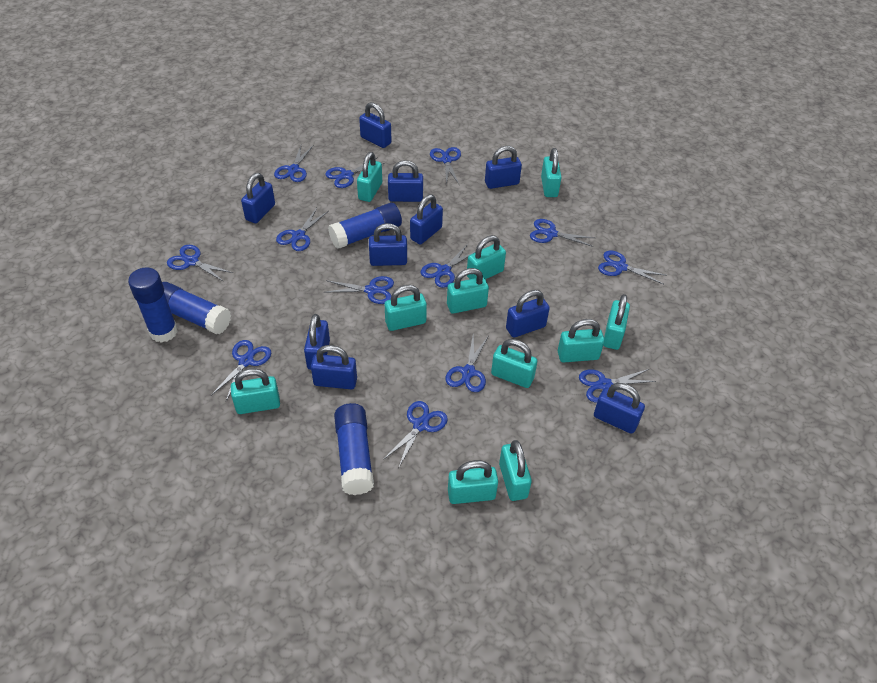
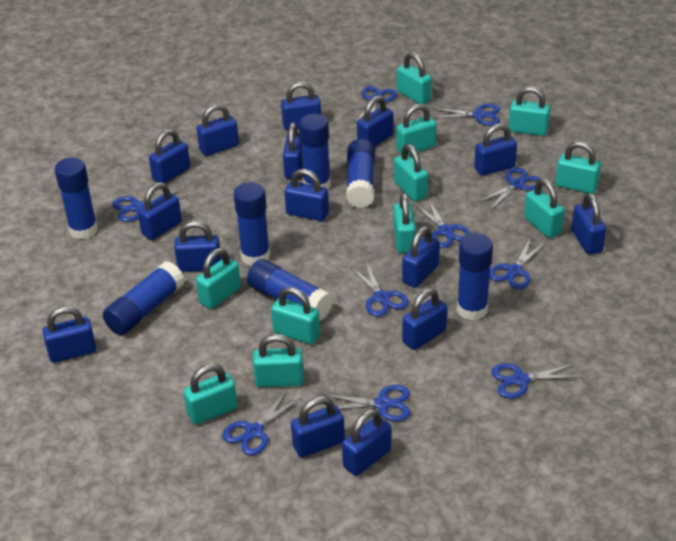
blue glue stick: [128,267,178,343] [162,282,231,334] [328,203,402,249] [334,403,374,495] = 4 -> [55,158,98,239] [103,261,185,335] [234,182,270,266] [247,259,333,321] [299,114,331,189] [346,139,375,208] [457,233,493,321] = 7
blue padlock: [241,173,275,223] [304,314,330,370] [311,345,357,389] [359,102,392,148] [369,223,407,266] [388,160,423,202] [410,194,443,244] [485,146,522,189] [506,290,550,338] [594,383,645,434] = 10 -> [42,306,96,363] [138,182,182,240] [149,129,190,183] [174,221,221,272] [197,104,239,156] [281,82,321,131] [283,122,303,179] [285,169,329,221] [291,396,345,458] [342,409,391,476] [357,96,393,147] [402,226,440,288] [402,288,447,350] [474,123,517,176] [572,193,606,255] = 15
blue scissors: [167,245,233,282] [211,340,271,401] [274,146,313,182] [276,208,329,251] [325,157,385,188] [326,276,394,304] [383,401,448,467] [421,244,476,288] [430,147,461,184] [445,335,488,392] [530,219,595,247] [579,369,656,403] [598,251,667,284] = 13 -> [112,189,187,222] [222,390,301,456] [323,385,410,421] [350,262,409,317] [355,86,397,123] [414,199,471,248] [432,104,500,126] [478,167,541,210] [489,237,546,289] [491,363,582,399] = 10

